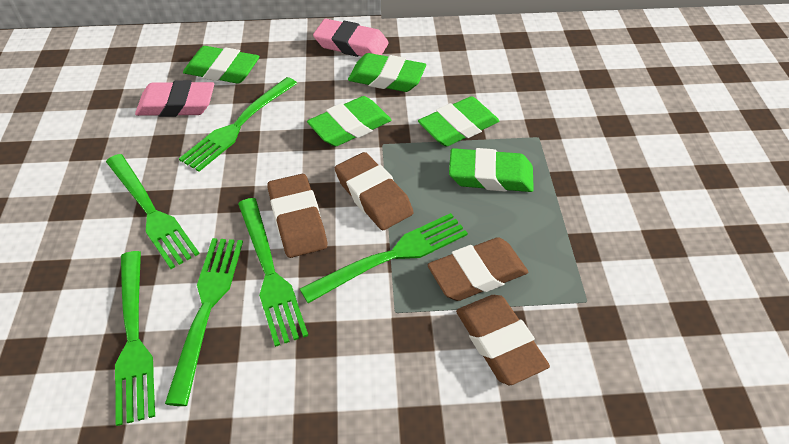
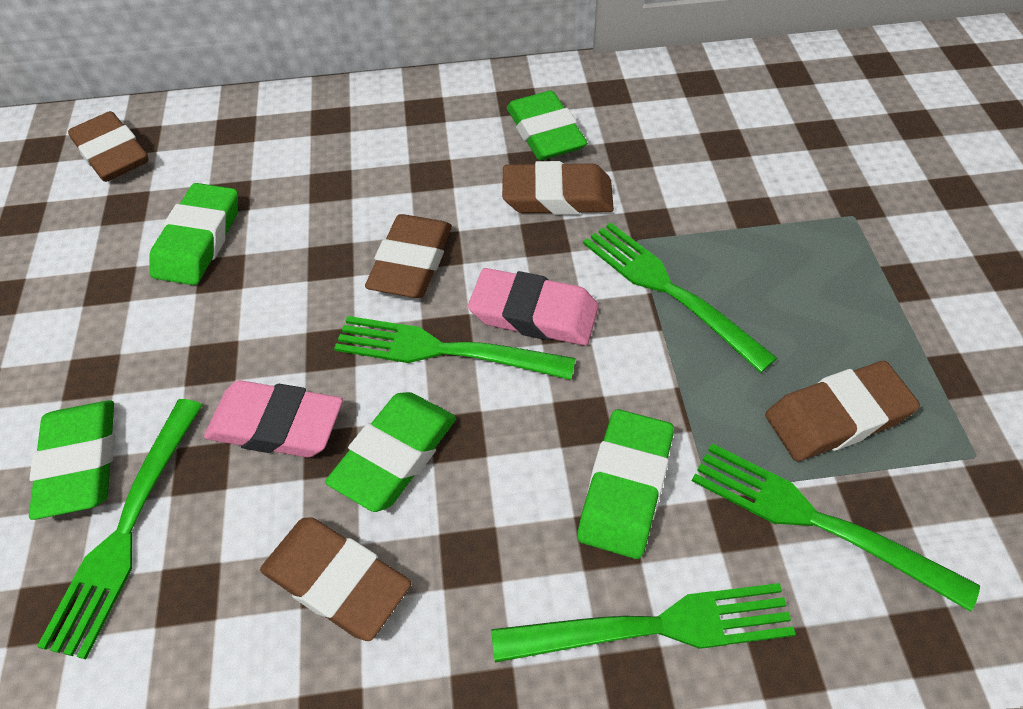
brown eraser: [267,174,327,258] [335,152,414,230] [428,237,528,301] [456,295,550,385] = 4 -> [68,111,148,182] [260,517,411,641] [365,214,452,298] [502,161,614,215] [765,361,920,461] = 5
green fork: [106,154,199,269] [115,251,155,426] [165,238,243,406] [179,77,298,172] [238,198,308,347] [300,213,468,303] = 6 -> [37,399,202,659] [334,316,576,380] [491,583,796,663] [583,222,777,373] [692,444,980,612] = 5

